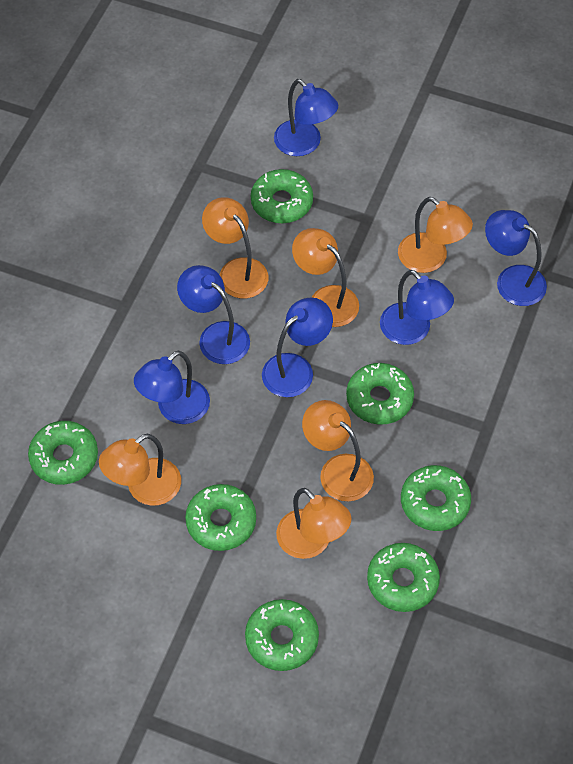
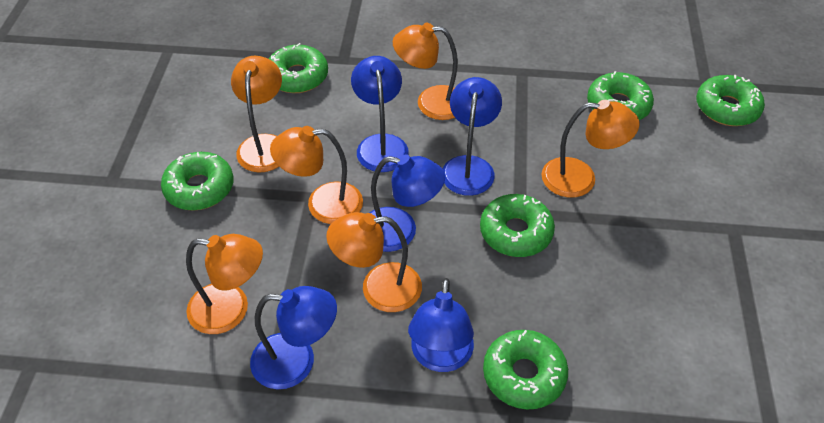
blue lamp: [134,350,210,424] [177,265,250,364] [262,297,333,397] [274,79,338,156] [380,270,454,345] [485,210,547,306] = 6 -> [250,286,337,390] [351,56,409,172] [370,155,445,252] [408,278,474,372] [443,77,502,196] = 5
green donut: [28,421,98,485] [185,484,256,551] [245,599,319,671] [251,169,313,223] [346,363,414,425] [367,543,440,612] [401,465,471,531] = 7 -> [161,152,234,211] [268,43,328,93] [480,194,555,257] [483,330,568,410] [587,71,654,120] [696,75,765,126] = 6

